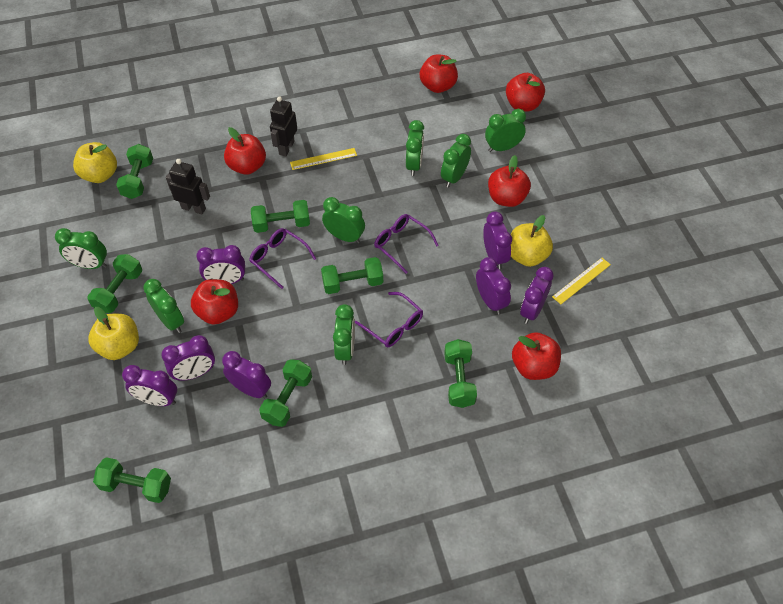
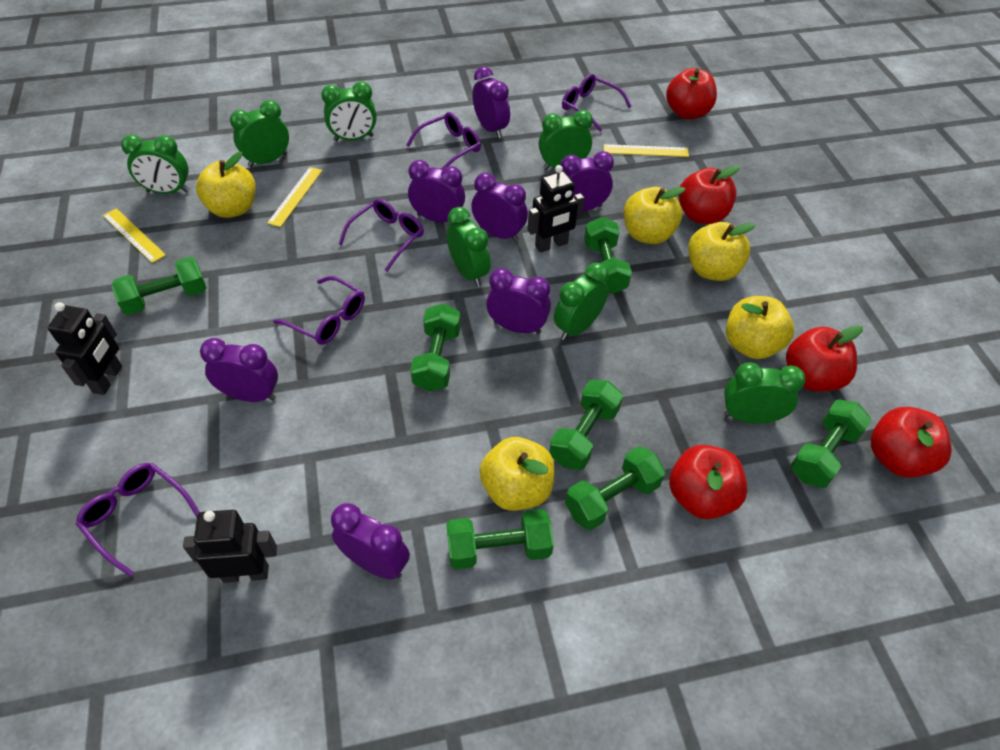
black robot: [166,159,210,214] [270,96,297,156] = 2 -> [48,302,122,395] [183,510,277,583] [528,165,584,253] = 3
purple glasses: [249,228,316,289] [355,292,423,347] [374,214,439,274] = 3 -> [76,463,200,576] [273,276,365,345] [339,199,424,271] [406,112,481,169] [562,74,632,132] = 5
red apple: [191,279,238,325] [224,127,266,175] [420,54,458,93] [488,155,531,207] [506,73,545,112] [512,332,561,380] = 6 -> [666,68,717,119] [669,445,747,519] [678,165,740,224] [786,325,863,391] [871,407,952,478] = 5
yellow apple: [73,142,117,183] [88,307,139,360] [511,215,553,267] = 3 -> [196,152,256,218] [480,437,555,511] [624,187,685,244] [688,222,755,281] [726,296,794,359] = 5
yellow ruler: [290,148,357,170] [552,258,611,304] = 2 -> [103,208,166,263] [267,167,323,227] [604,144,689,157] = 3

